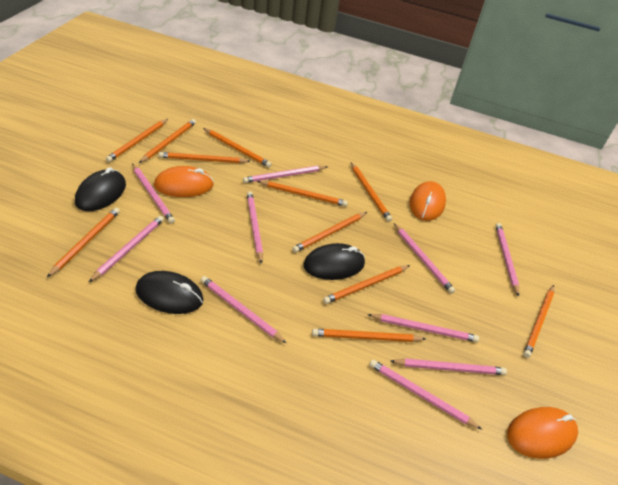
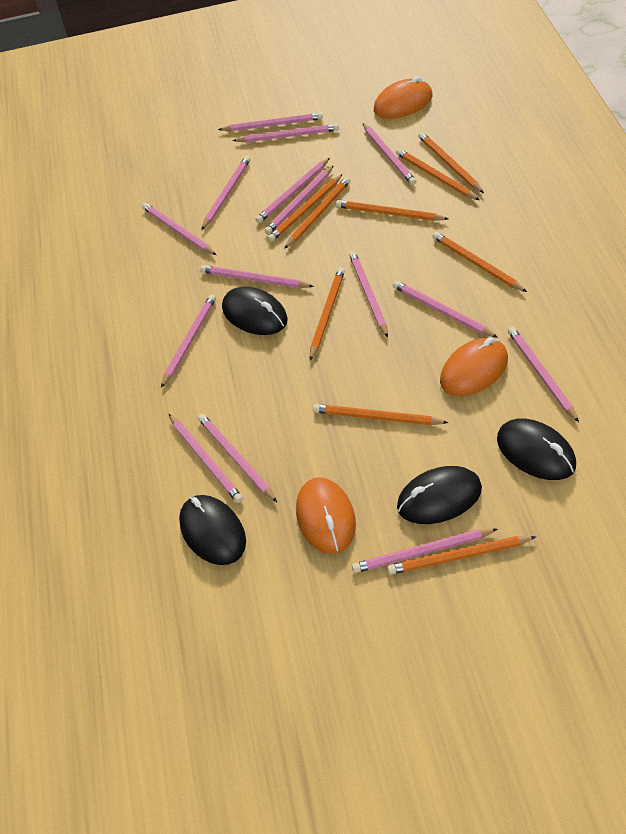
black mouse: [75,167,126,211] [136,271,204,314] [303,243,365,280] = 3 -> [179,495,246,565] [222,287,288,335] [397,466,482,524] [497,418,576,480] = 4
orange pencil: [47,208,120,277] [106,119,168,162] [139,119,196,163] [159,152,251,163] [203,128,272,167] [257,181,348,206] [292,212,367,253] [312,329,425,342] [323,265,410,304] [351,162,392,222] [523,285,554,358] = 11 -> [268,174,343,242] [284,177,350,249] [310,267,345,361] [313,404,449,425] [336,200,449,221] [387,536,537,575] [396,148,480,200] [418,132,484,193] [432,232,527,292] = 9
pink pencil: [89,215,164,282] [132,164,175,224] [201,276,286,343] [243,166,327,183] [247,191,263,264] [367,314,479,342] [369,359,482,429] [390,358,507,375] [394,223,455,294] [496,223,519,297] = 10 -> [142,203,216,255] [161,294,216,388] [169,414,243,503] [198,414,277,502] [200,265,314,288] [201,156,250,230] [218,112,323,131] [233,124,339,142] [255,158,330,223] [264,165,334,235] [349,251,388,338] [352,528,498,573] [363,123,416,185] [393,281,498,338] [508,327,579,422] = 15

